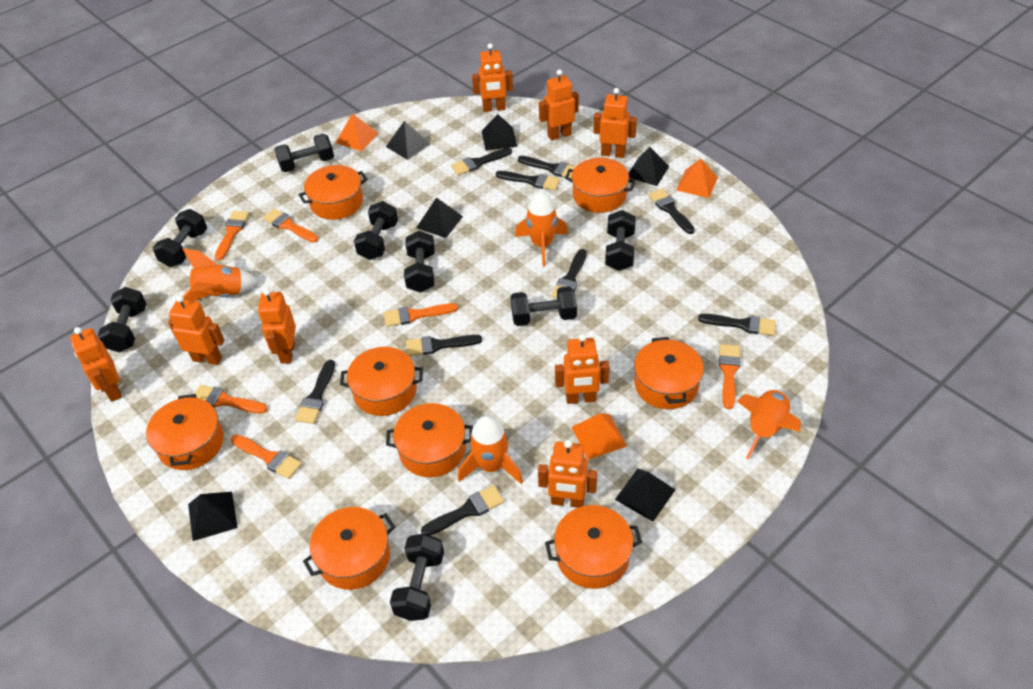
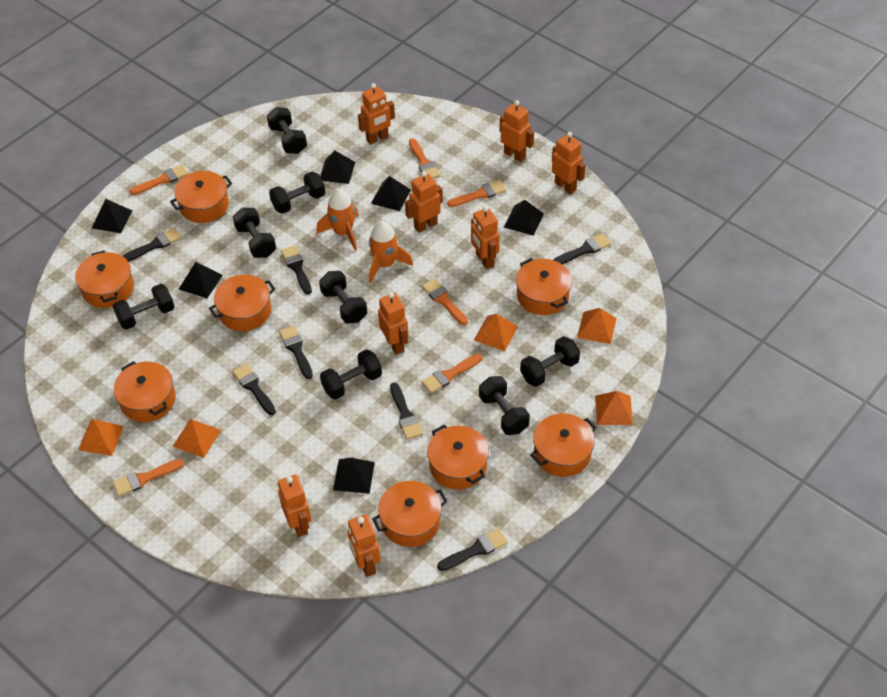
black brush: [295,360,335,424] [406,335,482,356] [421,485,504,535] [451,148,512,175] [496,171,560,190] [518,156,575,179] [552,249,587,298] [648,189,695,234] [698,314,776,336] = 9 -> [123,228,182,262] [232,363,276,415] [279,326,313,379] [281,245,312,294] [390,382,423,440] [437,528,508,571] [554,233,611,264] = 7
orange pyramid: [336,114,379,151] [572,413,627,460] [676,158,718,198] = 3 -> [78,419,124,456] [172,419,221,458] [474,313,518,351] [577,308,617,344] [595,391,633,425] = 5
orange rocket: [182,248,258,301] [458,415,523,484] [515,192,568,267] [737,390,801,460] = 4 -> [316,189,359,251] [369,221,413,283] = 2

